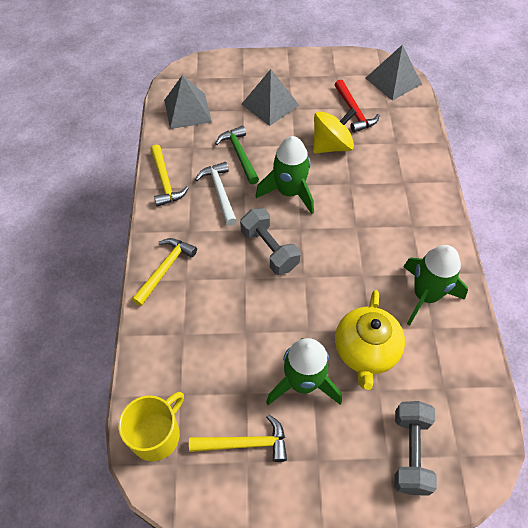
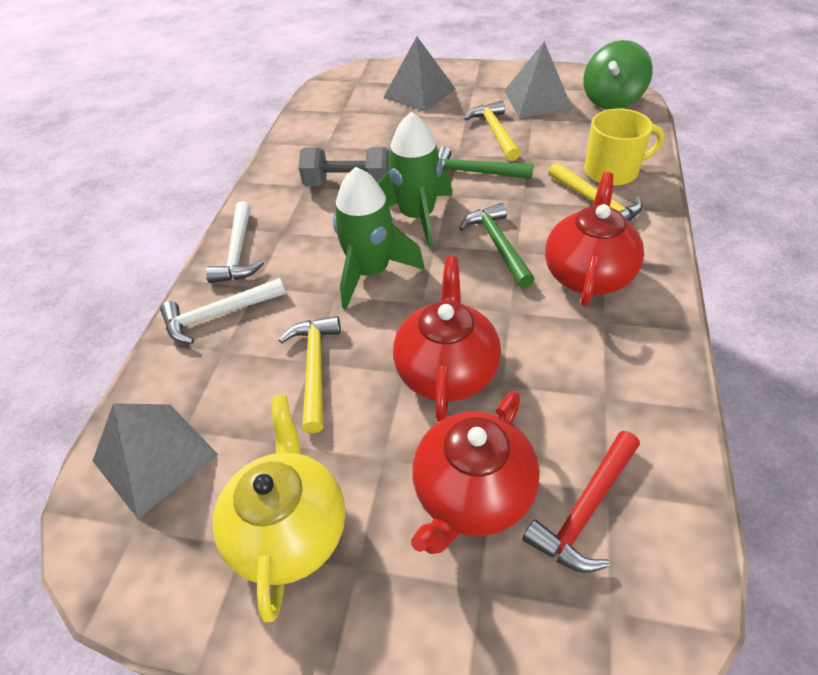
green hammer: [215,126,259,184] = 1 -> [438,146,534,179] [459,203,534,288] = 2
green rocket: [256,136,314,214] [266,338,342,405] [403,245,468,325] = 3 -> [333,167,425,309] [378,112,452,249] = 2
green spinning top: none = 0 -> [584,40,653,109] = 1
grey dumbbell: [240,208,300,275] [394,401,437,496] = 2 -> [299,147,390,186] = 1
red teapot: none = 0 -> [393,256,501,422] [411,391,540,554] [545,172,644,306] = 3
white hammer: [195,162,237,226] = 1 -> [160,278,286,344] [205,201,264,283] = 2
yellow spinning top: [313,108,356,154] = 1 -> none = 0

